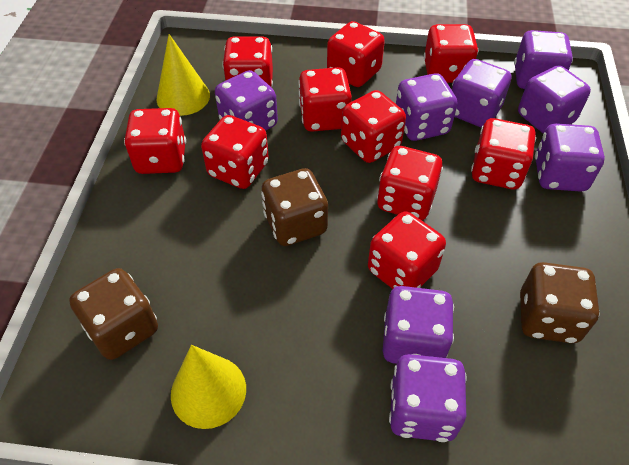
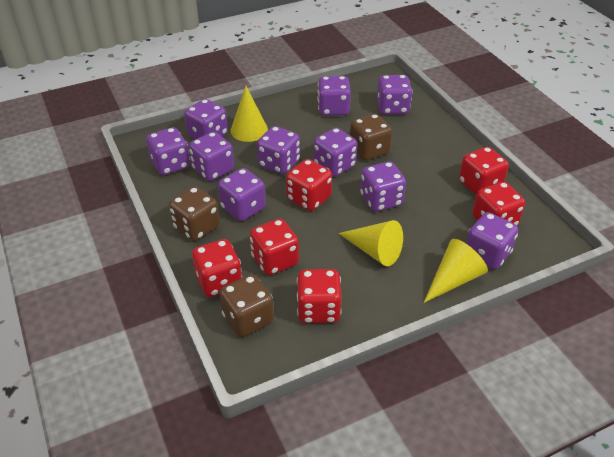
purple dice: [215,70,278,131] [383,286,454,364] [389,354,467,442] [396,73,458,141] [452,59,511,128] [514,30,573,89] [518,65,591,134] [535,123,605,192] = 8 -> [146,127,190,175] [184,99,228,139] [189,132,234,181] [218,168,266,221] [257,126,300,174] [313,128,357,177] [317,76,351,116] [360,162,406,212] [377,75,413,115] [466,212,518,269] = 10
red dice: [124,108,186,174] [201,115,269,189] [222,36,273,88] [298,67,352,132] [327,21,385,87] [341,90,406,163] [368,211,446,289] [377,146,443,220] [424,24,478,83] [471,118,536,189] = 10 -> [192,239,242,297] [250,219,299,275] [286,159,332,211] [297,269,342,323] [459,147,509,195] [472,182,525,226] = 6
yellow cone: [157,34,210,116] [171,345,246,429] = 2 -> [231,86,268,142] [338,220,403,266] [424,239,488,303] = 3

